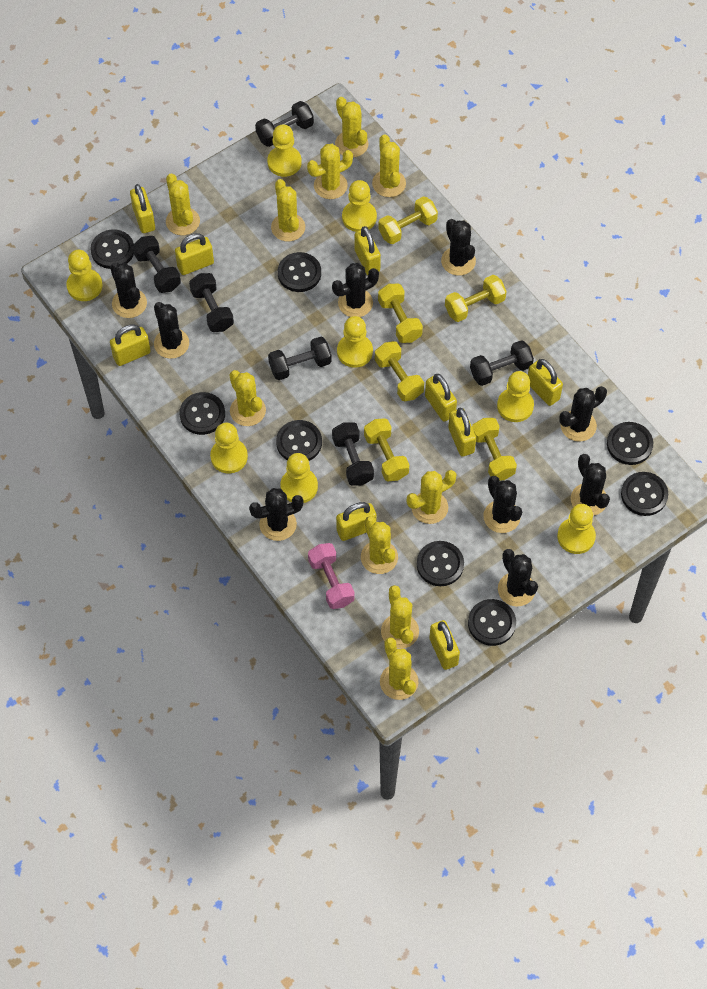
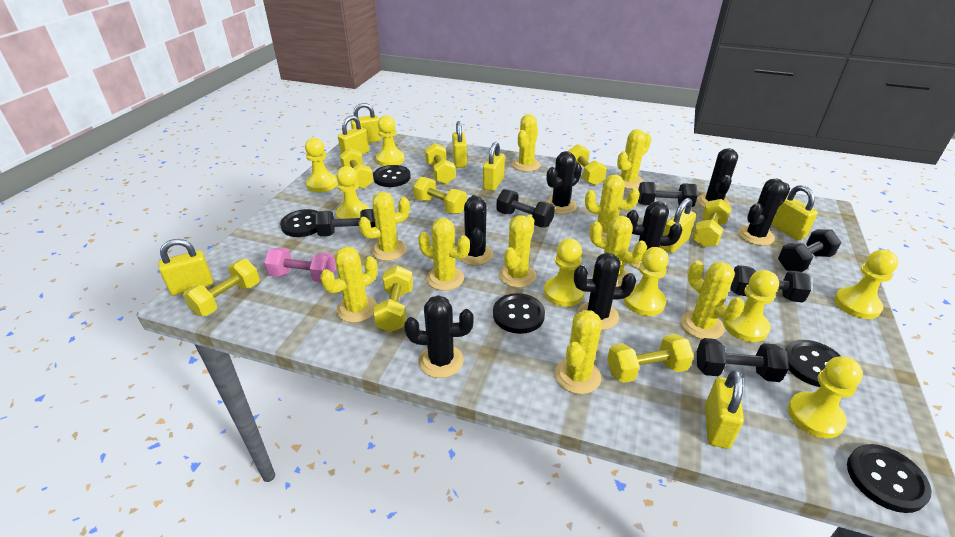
black button: [90,230,134,269] [179,392,225,435] [276,420,322,461] [278,252,321,292] [417,541,464,586] [468,599,516,646] [607,422,653,465] [621,472,668,516] = 8 -> [280,209,318,237] [373,165,411,187] [493,293,545,334] [785,340,841,387] [847,444,932,513] = 5
black cactus: [110,262,147,318] [154,302,189,359] [249,488,304,541] [332,263,379,317] [441,219,476,276] [483,476,522,533] [498,549,538,607] [559,386,607,442] [571,454,610,516] = 9 -> [404,295,474,378] [460,195,493,266] [546,151,582,214] [574,253,636,330] [627,201,682,269] [697,148,738,208] [738,178,790,246] = 7
yellow dumbbell: [364,418,409,481] [375,341,424,401] [378,196,438,244] [378,284,423,343] [445,275,507,322] [472,418,517,480] = 6 -> [183,259,260,316] [340,148,373,189] [373,266,413,332] [413,177,467,214] [425,143,456,184] [568,144,607,185] [607,334,694,383] [692,199,732,247] = 8
yellow padlock: [110,324,151,366] [130,184,155,233] [175,233,214,275] [336,502,377,541] [355,226,381,275] [425,374,457,422] [429,620,460,670] [448,408,476,457] [528,359,563,406] = 9 -> [158,239,213,295] [338,115,369,155] [350,103,382,143] [452,121,467,168] [483,142,505,191] [660,198,696,253] [705,370,744,449] [771,185,818,240] = 8

